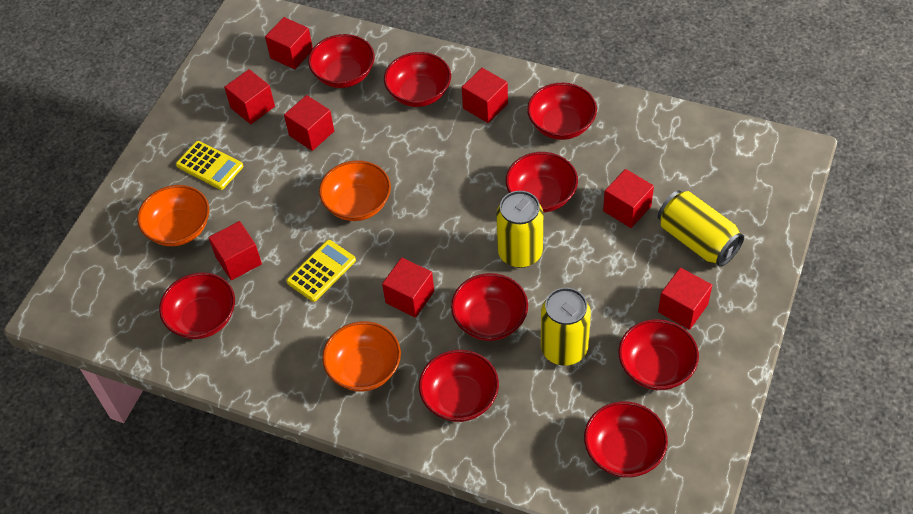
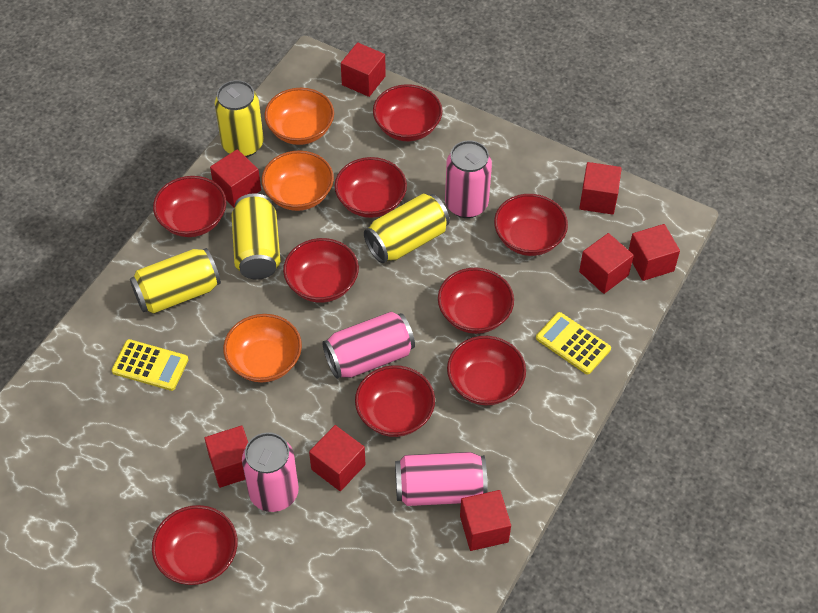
pink can: none = 0 -> [242,432,299,512] [322,312,415,379] [395,452,487,506] [445,140,492,218] = 4
yellow can: [496,191,543,268] [541,288,591,366] [658,190,744,267] = 3 -> [130,248,221,314] [215,80,264,157] [231,193,280,280] [364,194,450,263] = 4

